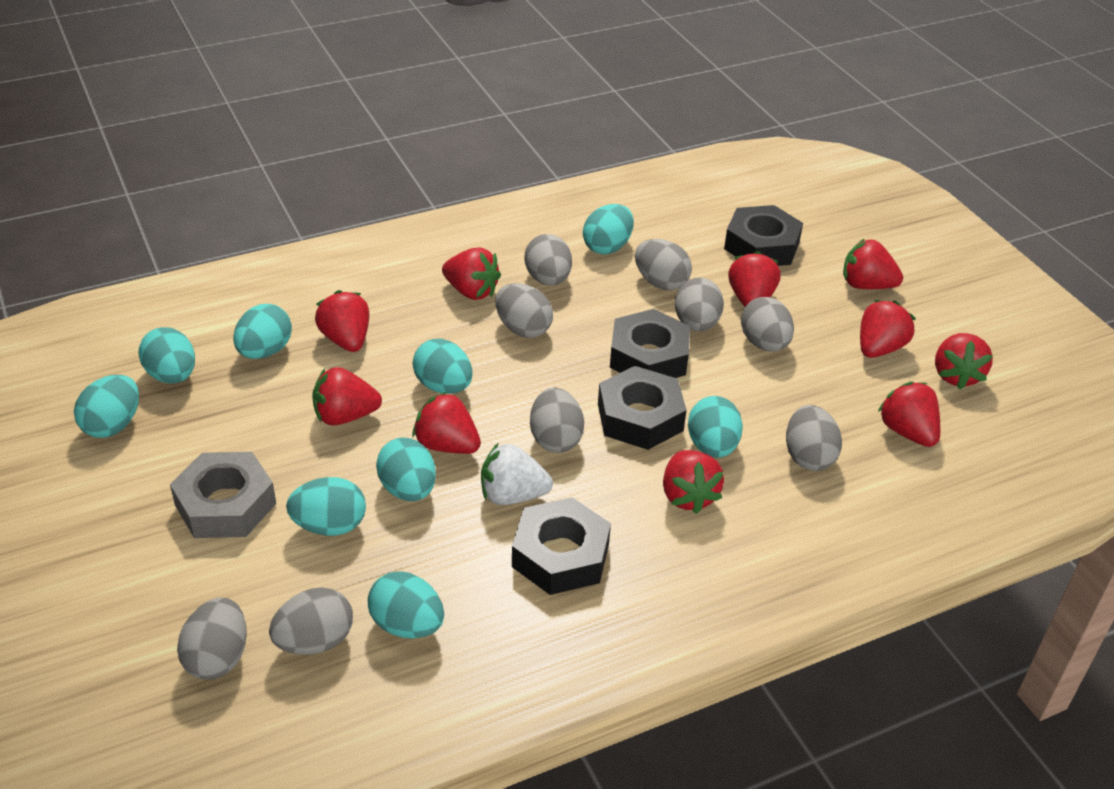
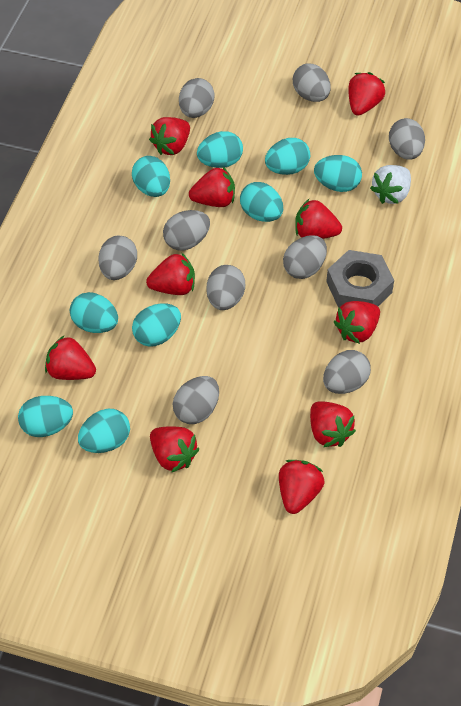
black nut: [512,497,611,595] [598,366,687,450] [610,309,690,378] [724,205,803,266] = 4 -> none = 0

